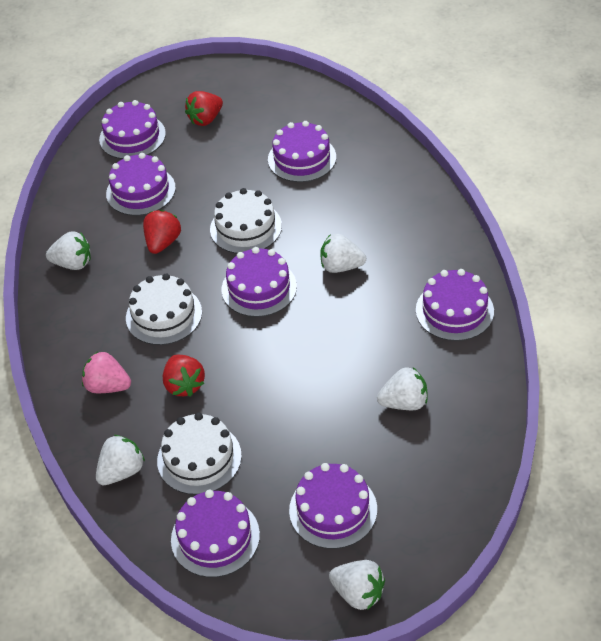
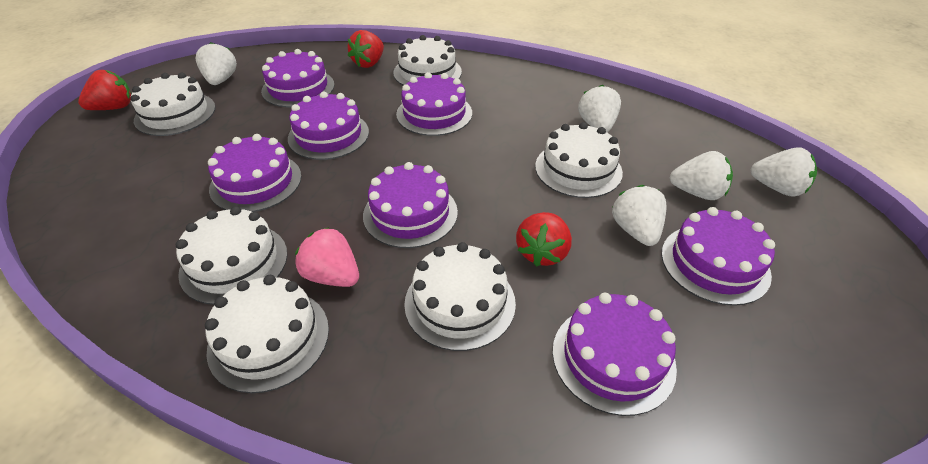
white cake: [126,274,202,345] [157,412,242,495] [210,188,282,254] = 3 -> [131,73,216,136] [176,206,288,305] [205,275,329,393] [393,35,462,86] [404,242,516,351] [535,122,623,198] = 6

